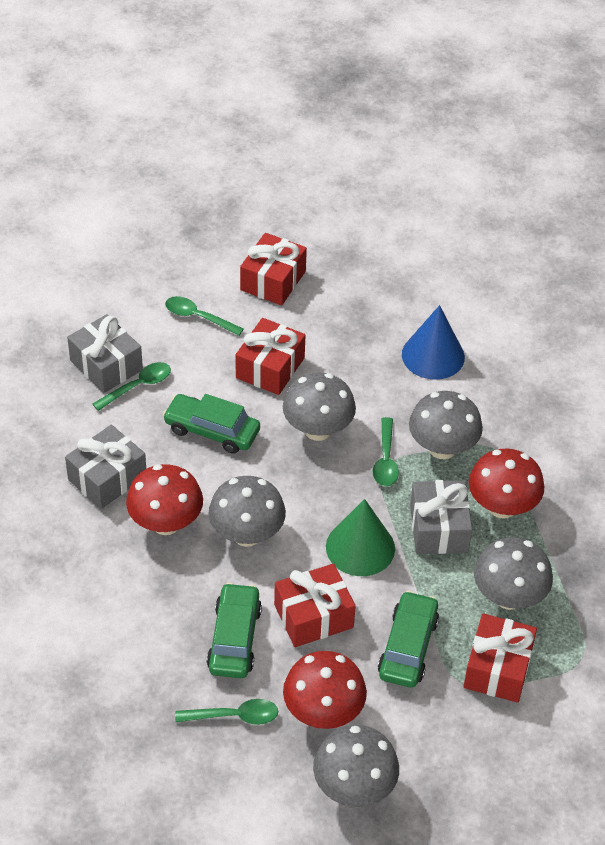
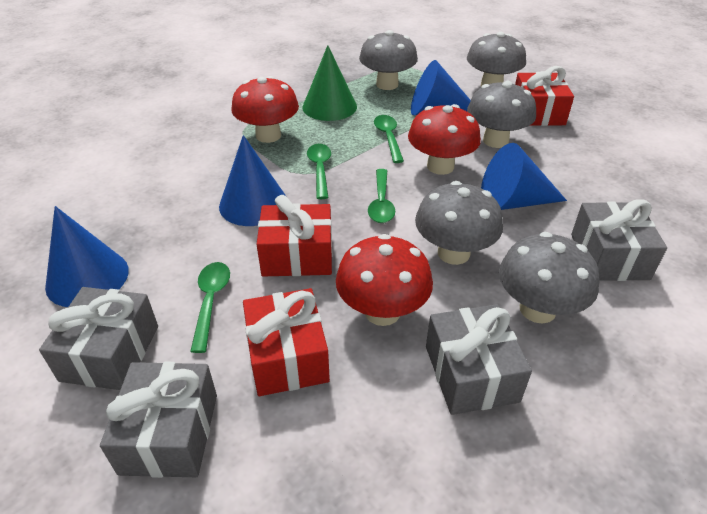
blue cone: [402,305,465,380] = 1 -> [45,206,129,307] [219,135,286,226] [411,60,471,115] [481,143,567,210] = 4
green car: [163,394,260,454] [207,583,262,678] [378,591,439,688] = 3 -> none = 0
grey gift: [65,425,146,509] [67,314,143,393] [410,480,472,554] = 3 -> [39,287,158,390] [100,362,217,478] [426,304,532,415] [571,199,667,281] = 4
red gift: [236,318,306,395] [240,233,307,305] [274,563,356,647] [464,613,537,703] = 4 -> [243,288,330,396] [256,195,333,277] [515,66,574,126] = 3

